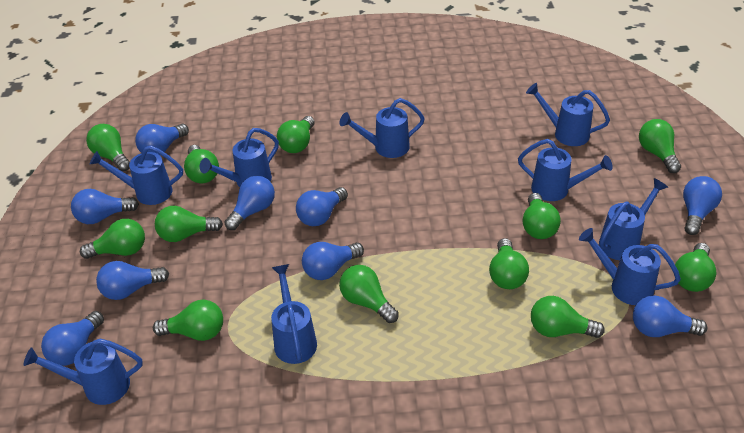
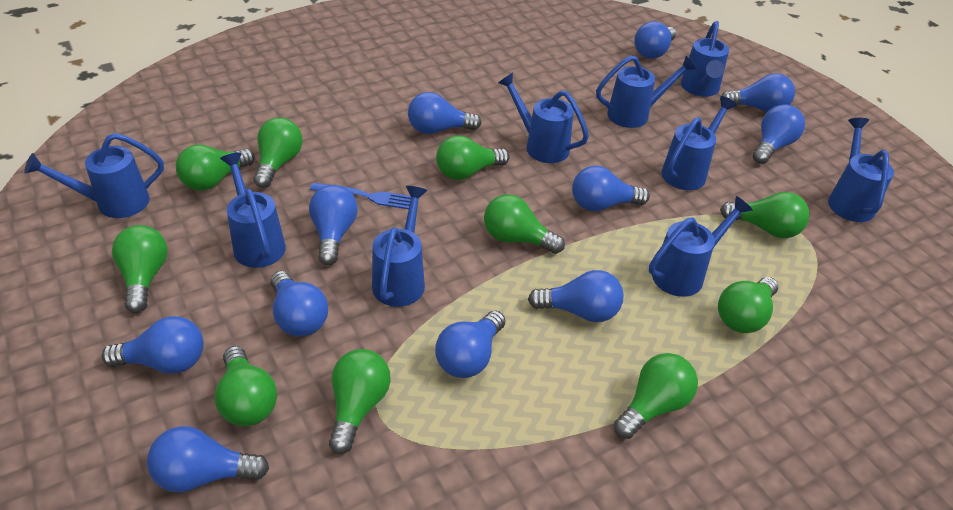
blue fork: none = 0 -> [310,183,411,209] = 1
blue light bulb: [41,311,104,366] [71,189,139,224] [96,261,169,300] [135,124,189,155] [224,176,275,230] [296,187,348,226] [302,242,364,280] [633,295,707,337] [683,176,722,235] = 9 -> [102,316,204,374] [147,426,269,493] [271,271,328,337] [309,185,358,265] [408,92,482,134] [435,310,505,378] [528,270,624,322] [572,166,650,211] [634,21,676,59] [721,73,795,112] [753,104,805,164] = 11
green light bulb: [80,219,145,259] [86,124,130,171] [153,299,223,341] [155,206,223,242] [184,145,219,183] [277,116,315,153] [339,265,399,323] [489,238,529,289] [523,193,561,239] [531,296,605,338] [639,119,681,173] [675,243,717,292] = 12 -> [112,225,167,313] [176,144,255,191] [215,346,277,426] [254,118,302,188] [329,349,390,454] [436,135,509,180] [484,194,565,254] [614,353,698,439] [718,277,778,333] [720,192,809,238] = 10

